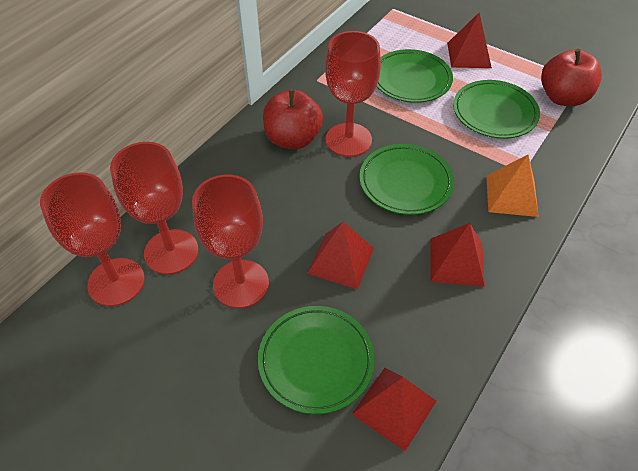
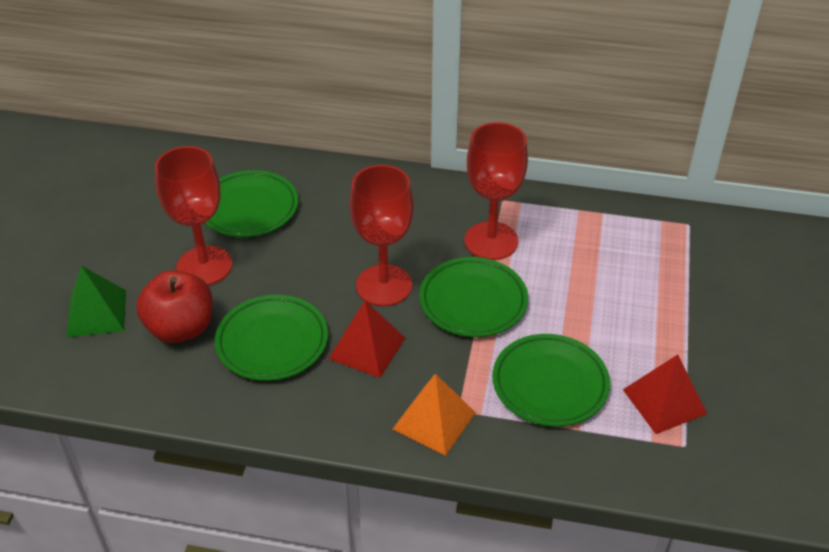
green pyramid: none = 0 -> [66,266,126,338] = 1
red apple: [263,89,323,149] [541,49,602,106] = 2 -> [136,270,213,343] = 1
red goblet: [40,172,145,306] [110,142,198,275] [192,175,269,308] [325,31,381,157] = 4 -> [155,146,232,285] [350,165,414,306] [465,122,528,260] = 3
red pyramid: [307,222,374,290] [352,368,436,451] [430,223,485,287] [447,13,492,68] = 4 -> [328,301,405,378] [623,354,707,434] = 2

